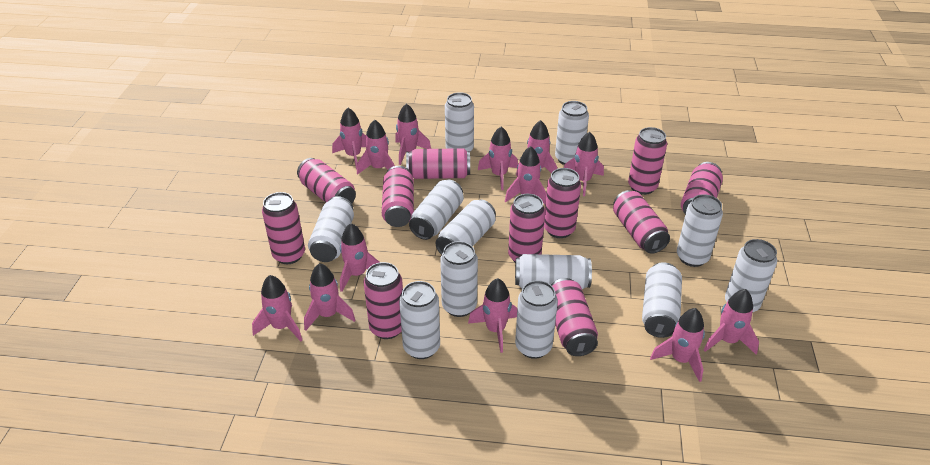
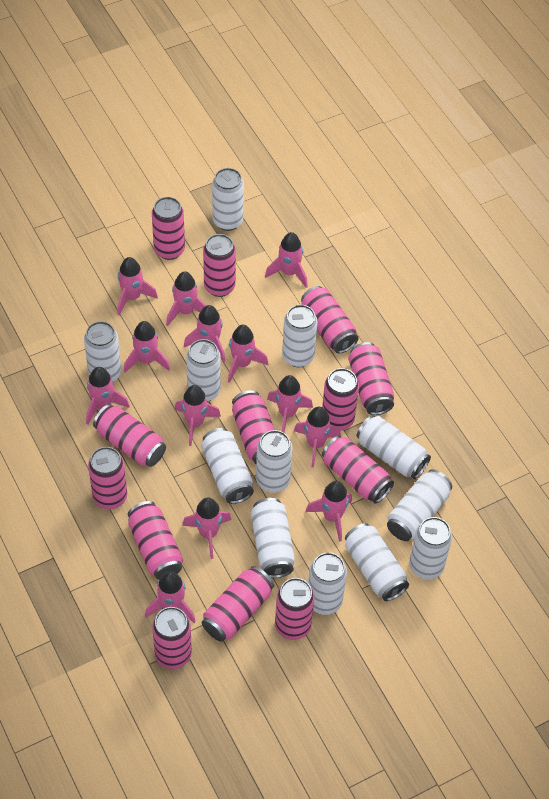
pink can: [262,192,305,264] [297,158,356,203] [363,262,403,339] [382,166,414,227] [406,148,470,179] [508,194,545,262] [544,168,581,238] [551,278,598,356] [613,190,670,254] [628,127,667,195] [681,162,723,214] = 11 -> [88,447,127,509] [93,404,166,467] [128,501,183,580] [152,197,185,260] [152,607,192,669] [202,566,274,642] [203,234,236,297] [232,390,275,464] [275,578,315,640] [301,286,358,353] [322,368,359,431] [322,436,394,504] [348,342,394,415] = 13

